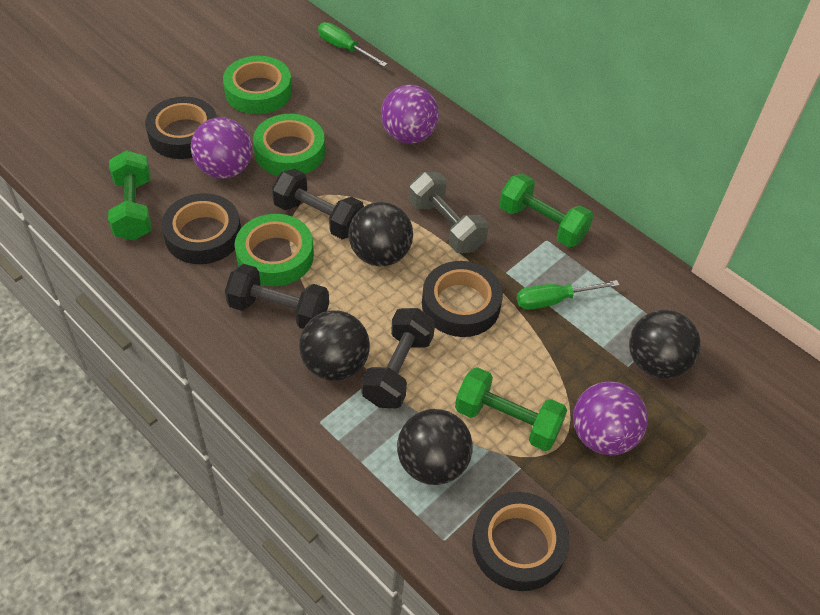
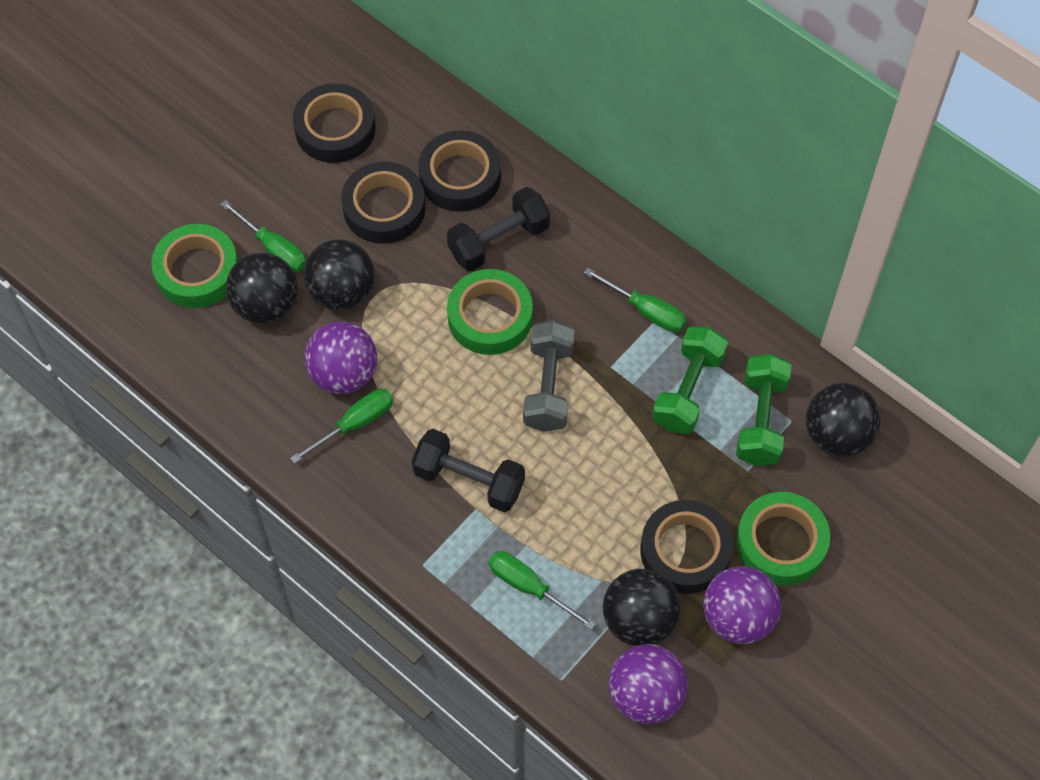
black dumbbell: [225,264,329,329] [272,169,364,239] [362,308,435,408] = 3 -> [412,429,525,512] [447,187,550,271] = 2
green dumbbell: [108,150,151,241] [455,367,567,451] [499,174,593,247] = 3 -> [652,326,728,434] [736,354,791,466] = 2
green screwdriver: [318,22,387,67] [517,280,619,310] = 2 -> [221,200,306,272] [290,389,393,464] [489,551,596,630] [584,268,686,332] = 4

